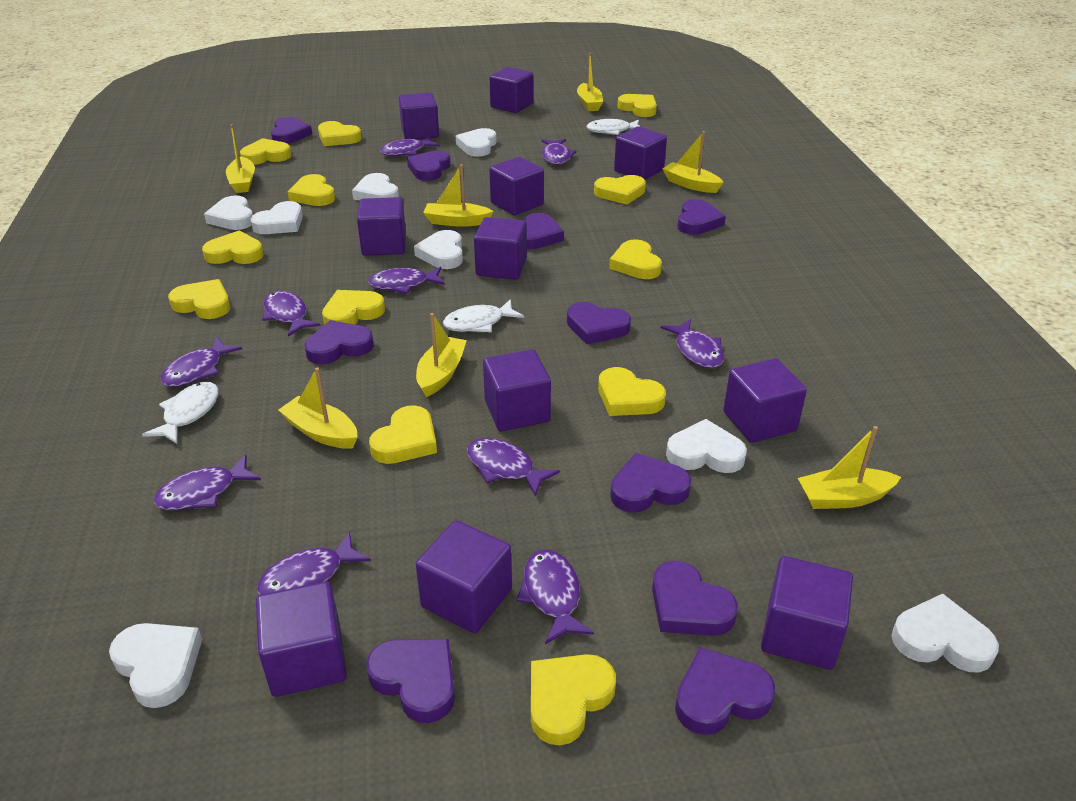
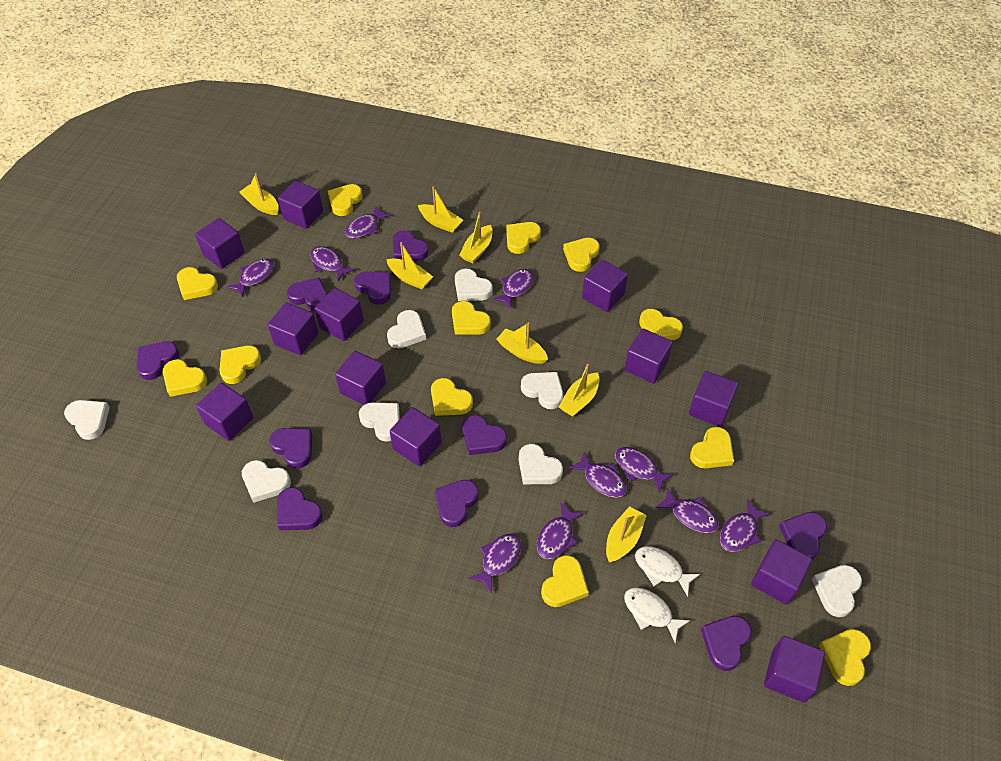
purple cube: [256,582,347,697] [357,197,406,256] [399,93,439,139] [416,520,512,633] [474,217,527,280] [483,349,551,431] [489,67,533,113] [489,157,544,215] [614,126,667,180] [723,358,807,443] [761,556,853,670] = 11 -> [195,218,245,269] [196,383,253,441] [268,302,318,355] [278,181,323,229] [315,288,364,341] [335,351,386,405] [390,407,442,466] [582,260,628,312] [625,329,673,383] [689,371,738,427] [751,540,812,605] [764,636,825,703] = 12
white fish: [142,382,219,444] [443,299,524,332] [587,119,641,135] = 3 -> [624,587,691,643] [635,546,700,597] = 2

